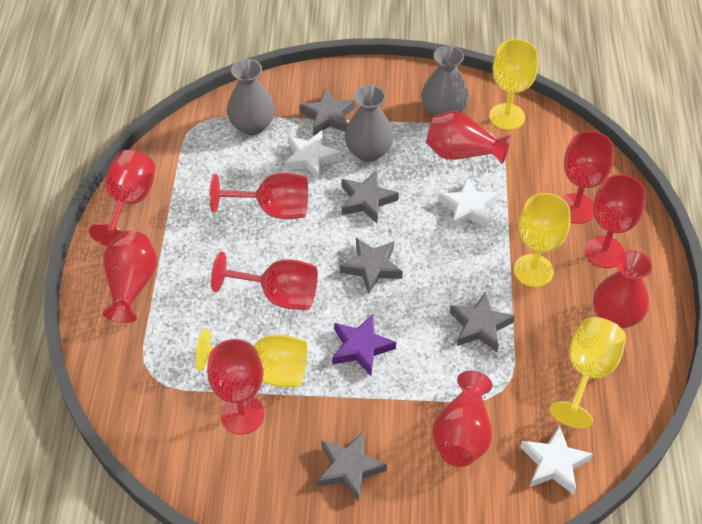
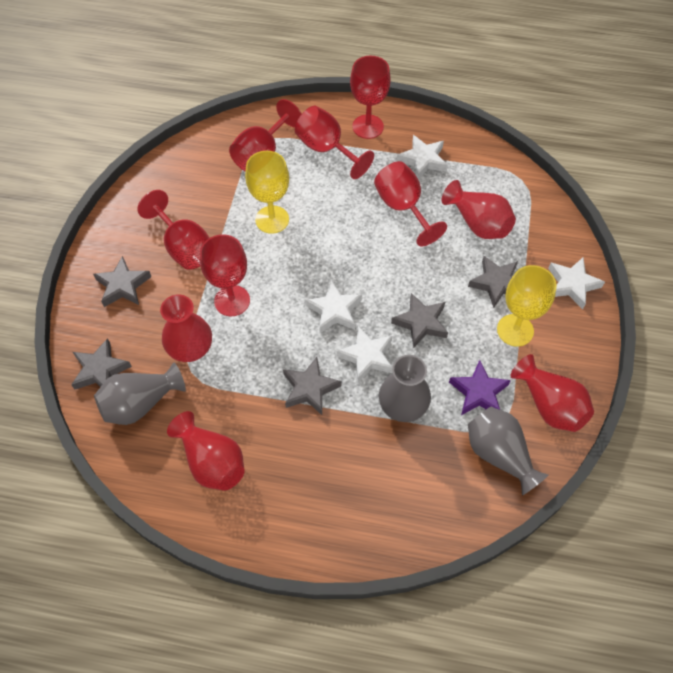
white star: [285,130,342,180] [438,178,499,228] [521,425,593,495] = 3 -> [305,280,362,333] [337,326,393,382] [397,135,448,180] [548,257,605,310] = 4
yellow goblet: [195,328,307,387] [489,39,538,130] [514,193,571,287] [549,317,626,428] = 4 -> [245,151,289,234] [497,265,557,347] = 2

